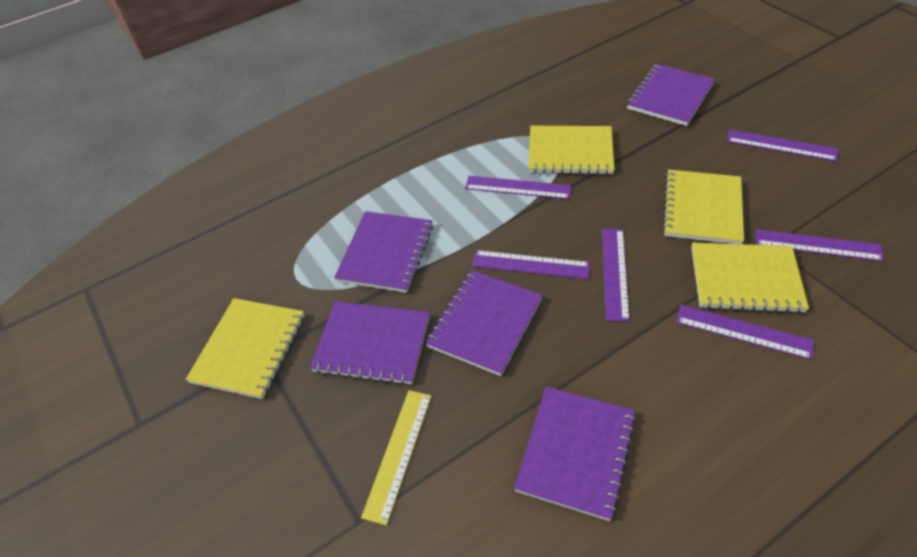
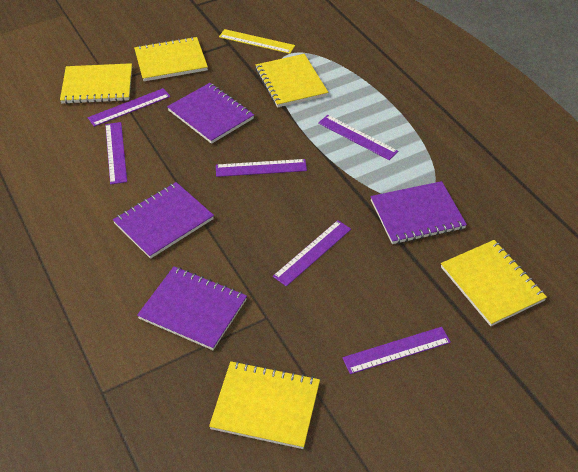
purple notebook: [310,301,430,385] [334,211,433,293] [426,270,543,376] [514,386,636,521] [627,64,715,126] = 5 -> [113,182,214,259] [137,266,247,350] [167,83,254,144] [370,181,467,244] = 4
yellow notebook: [185,298,305,399] [528,126,615,175] [662,170,744,244] [691,243,809,313] = 4 -> [60,63,132,104] [134,37,208,81] [209,361,320,449] [255,54,328,108] [441,240,547,326] = 5

